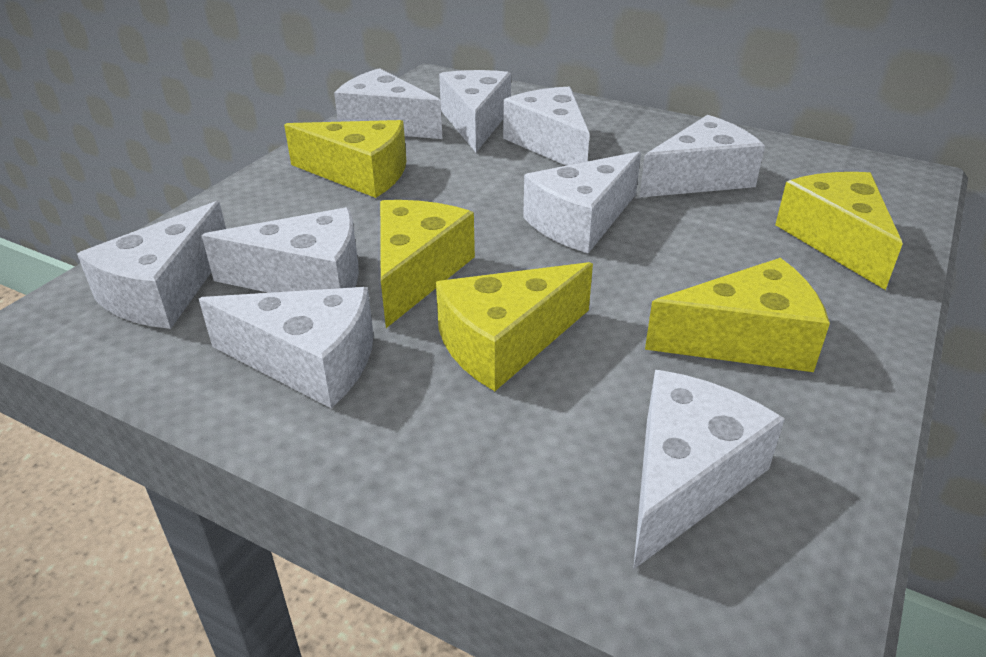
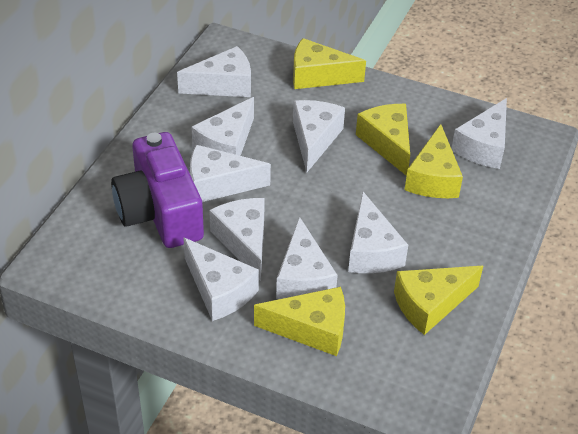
purple camera: none = 0 -> [111,132,204,248] = 1

